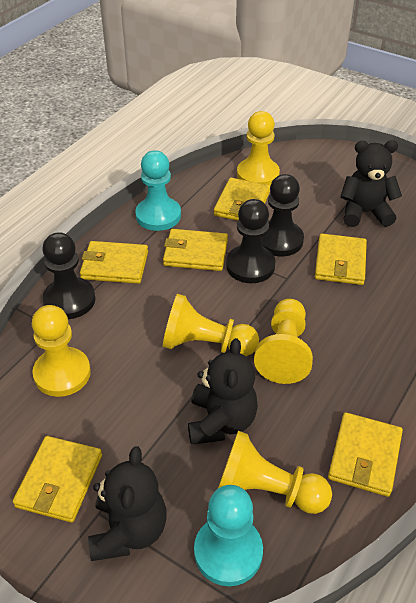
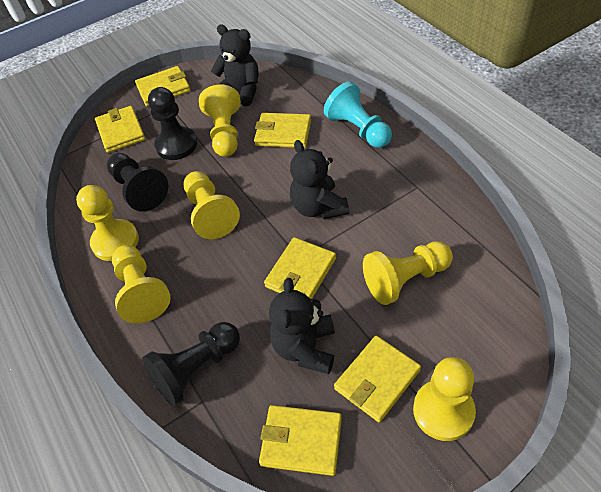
turquoise pawn: [135,150,181,231] [194,485,263,586] = 2 -> [324,81,392,148] = 1
yellow pawn: [32,305,91,397] [163,294,259,356] [218,431,332,514] [237,111,280,185] [254,299,313,384] = 5 -> [76,185,139,261] [112,245,171,323] [184,171,240,239] [199,85,241,157] [363,241,453,305] [413,357,476,441] = 6

